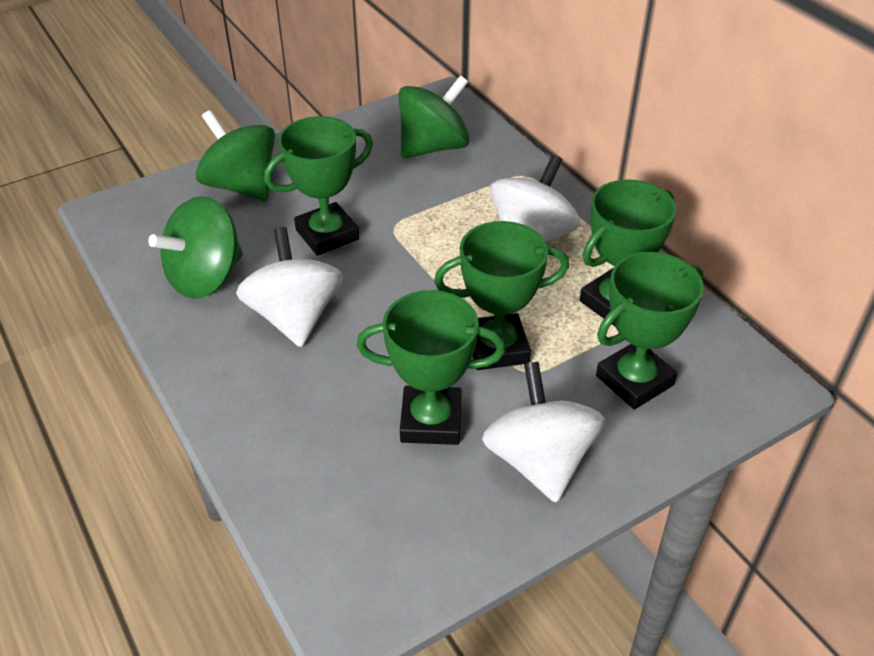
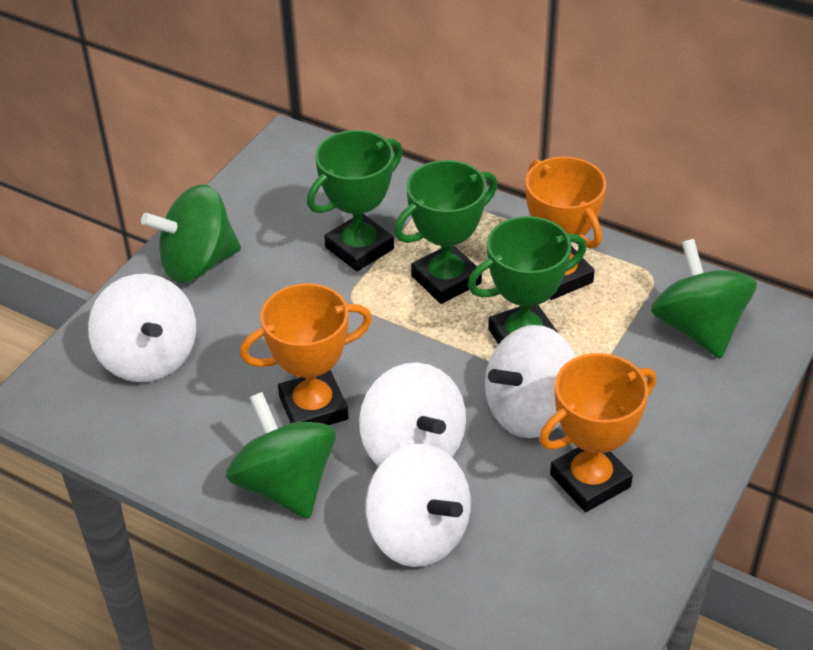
green trophy: [264,116,373,256] [357,290,505,445] [434,221,569,370] [580,179,676,326] [596,252,704,410] = 5 -> [307,130,403,271] [394,160,497,304] [467,216,586,344] = 3
orange trophy: none = 0 -> [240,283,372,425] [526,157,606,300] [539,353,656,512] = 3
white spinning top: [236,227,343,347] [482,362,605,503] [490,155,580,242] = 3 -> [88,274,196,382] [359,363,466,466] [365,444,471,567] [485,325,576,438] = 4

